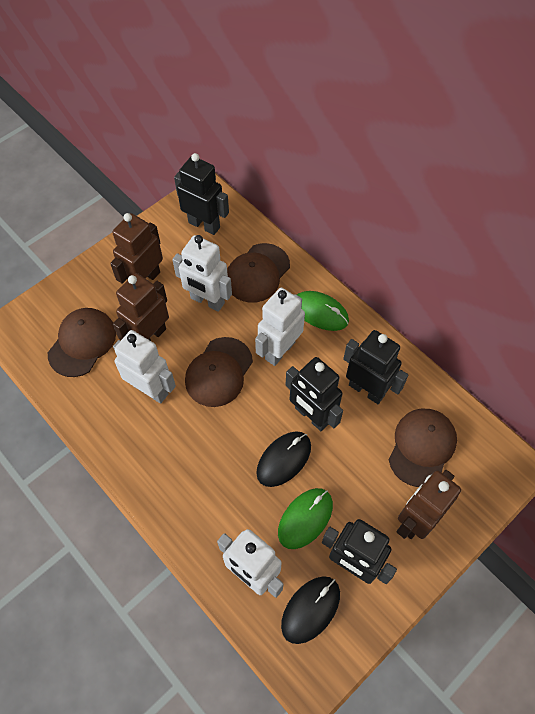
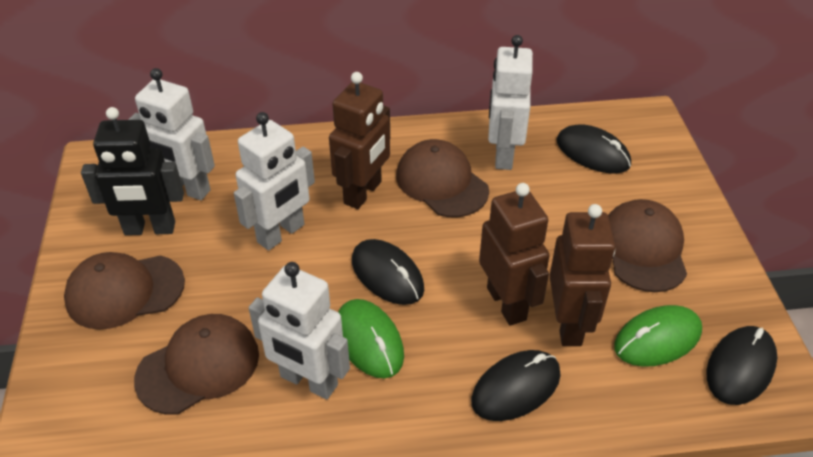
black mouse: [256,431,311,487] [281,576,340,644] = 2 -> [352,239,424,305] [471,350,561,421] [557,124,631,174] [706,326,777,405] = 4
black robot: [174,153,229,235] [285,357,343,431] [322,519,397,584] [343,330,408,404] = 4 -> [81,107,184,235] = 1

